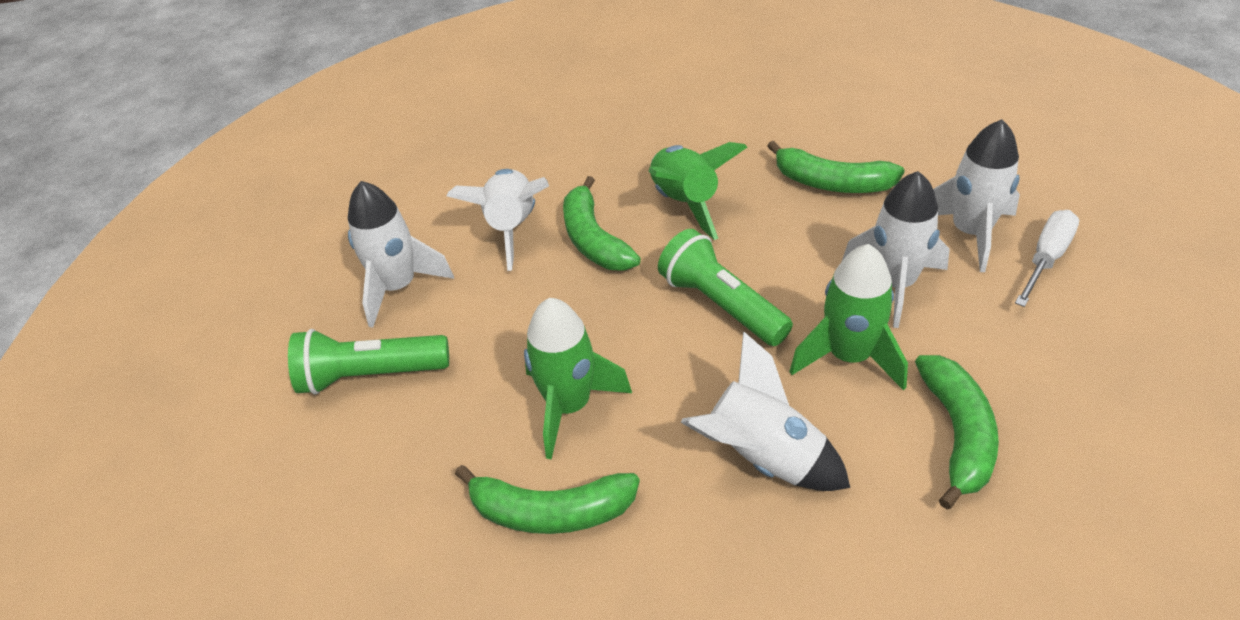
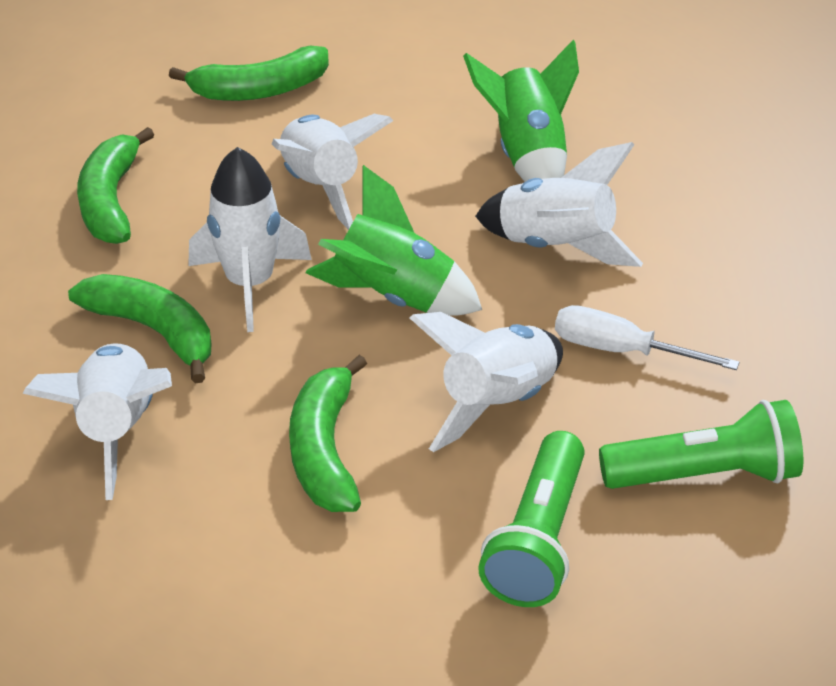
green rocket: [524,298,632,459] [648,142,748,240] [789,244,908,391] = 3 -> [306,165,482,316] [463,40,579,182] = 2

